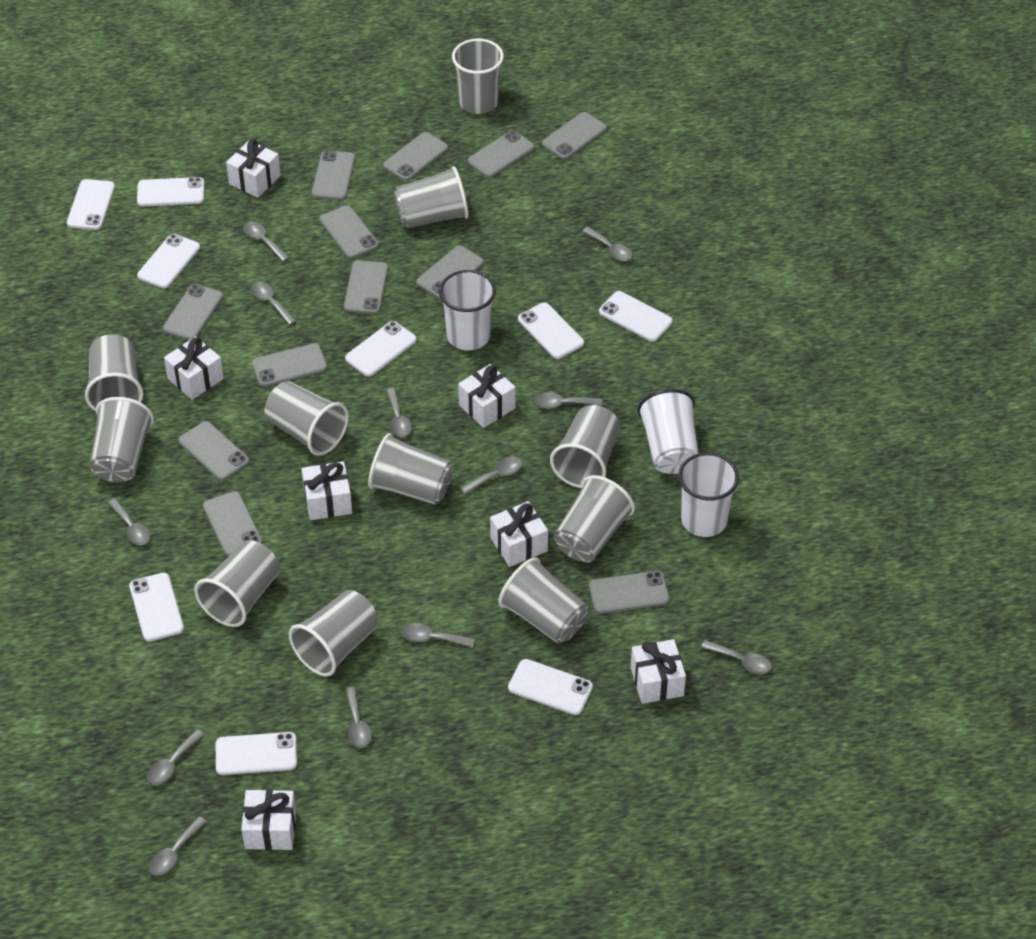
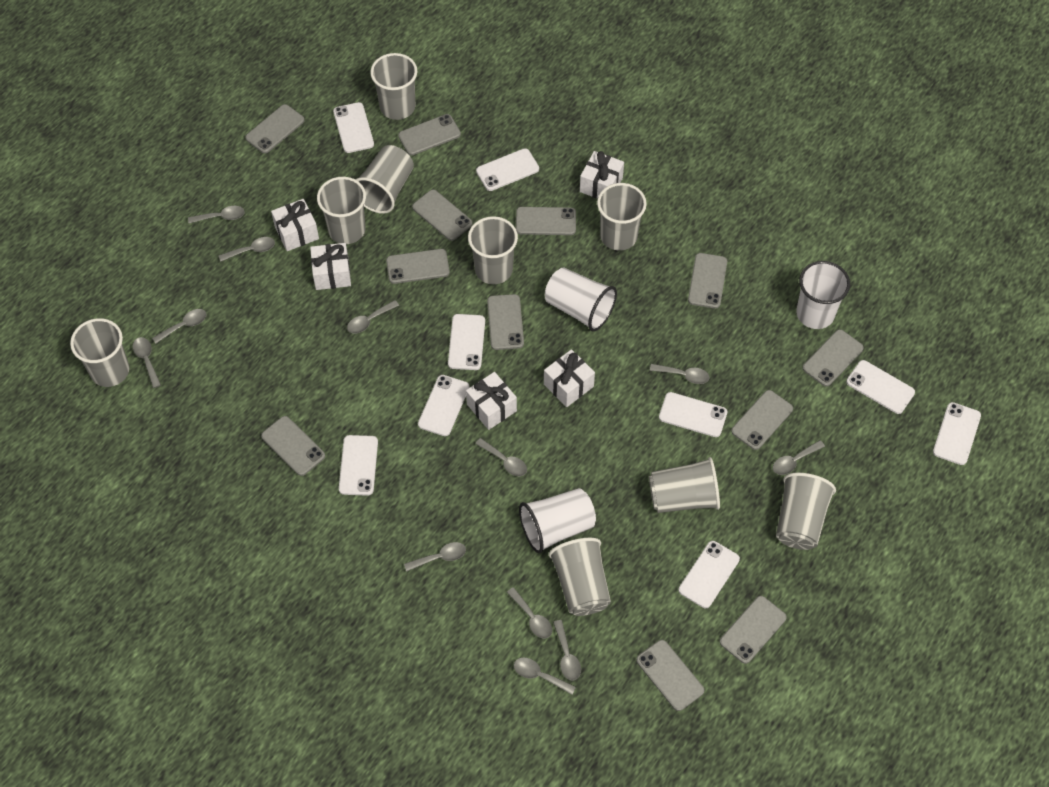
grey cup: [85,334,143,411] [89,397,154,482] [194,540,280,627] [265,381,349,456] [289,590,378,677] [368,433,453,505] [394,166,469,228] [452,39,504,114] [498,557,588,644] [550,405,620,488] [554,475,635,562] = 11 -> [70,318,129,387] [317,177,366,244] [355,145,414,214] [370,53,417,120] [468,216,518,284] [549,538,611,616] [597,183,647,251] [649,457,720,513] [776,473,836,550] = 9
white gift: [164,336,224,400] [226,139,281,198] [241,789,296,850] [302,461,352,520] [458,364,516,428] [490,501,548,567] [631,639,686,704] = 7 -> [271,199,319,251] [310,243,351,290] [466,372,517,430] [544,349,595,407] [580,151,624,199] = 5

